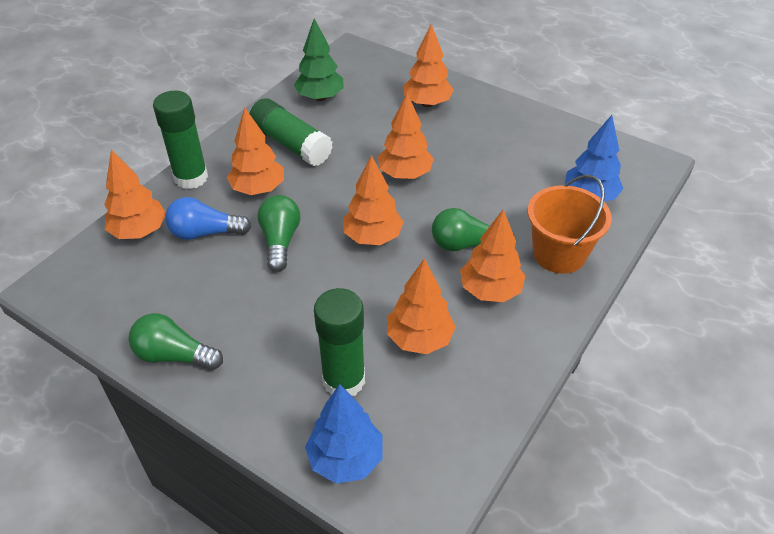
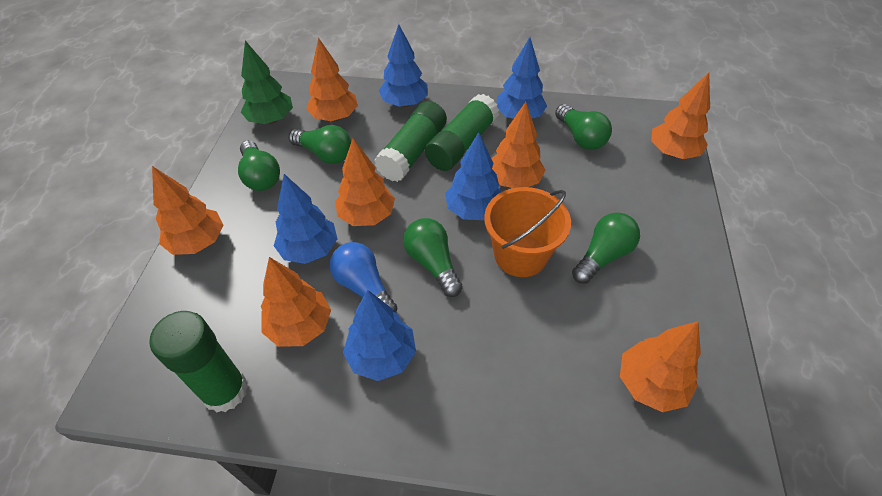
blue tree: [305,384,383,483] [565,115,624,201] = 2 -> [274,174,338,264] [343,290,416,381] [379,24,428,107] [445,132,502,220] [496,37,547,119] = 5
green light bulb: [128,313,223,370] [257,195,300,272] [432,208,514,251] = 3 -> [238,140,280,191] [289,125,351,164] [403,218,463,297] [555,104,612,150] [572,212,640,284] = 5

